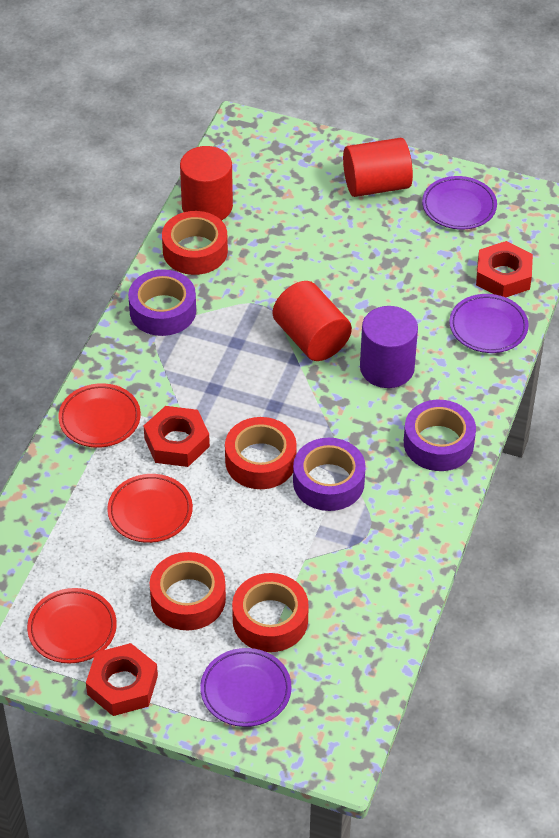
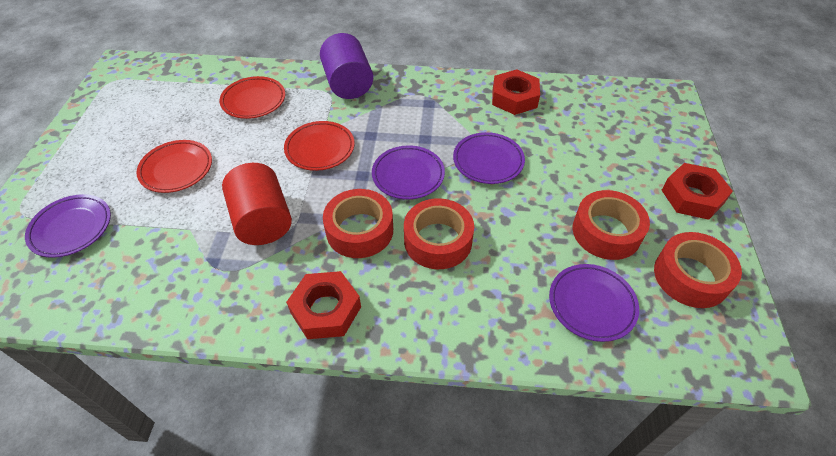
purple plate: [200,648,292,727] [422,176,497,230] [449,294,529,353] = 3 -> [25,194,111,258] [372,145,445,199] [453,132,525,184] [549,264,639,342] = 4
purple tape: [128,269,196,336] [293,438,366,511] [404,400,476,471] = 3 -> none = 0
red cylinder: [180,146,233,221] [273,281,352,361] [343,138,413,197] = 3 -> [222,163,292,245] = 1

